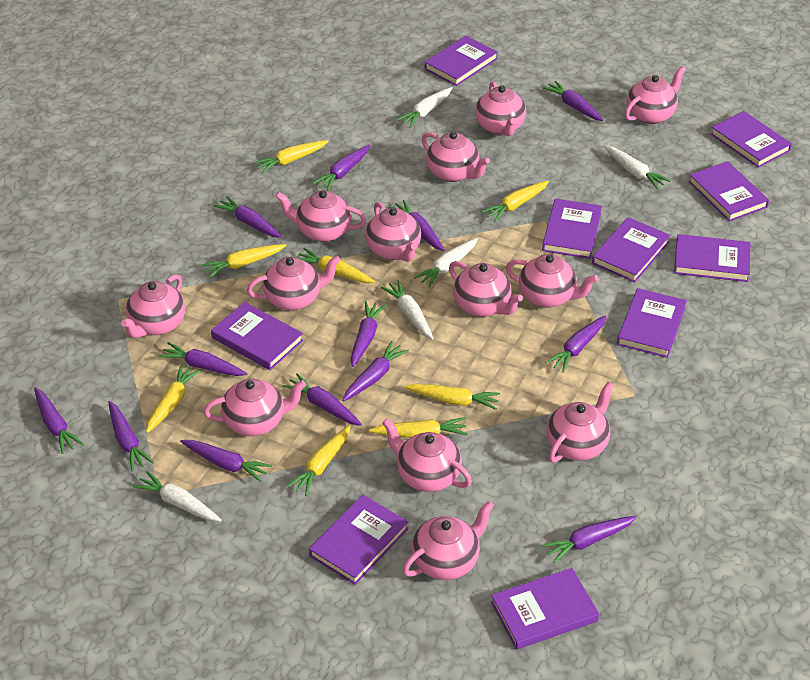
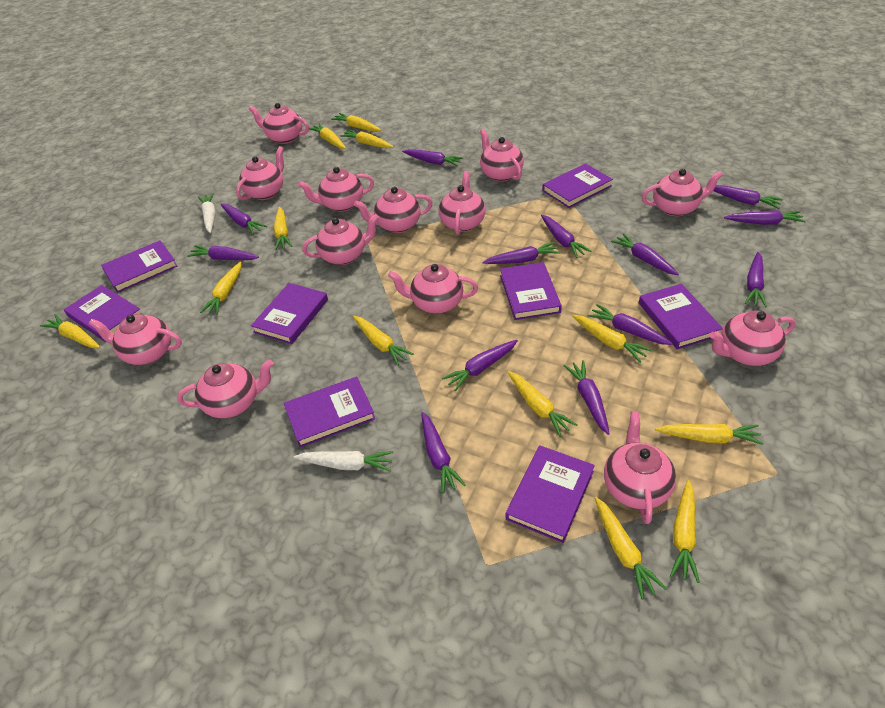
purple book: [211,302,303,370] [309,495,408,585] [425,36,498,86] [491,568,599,650] [542,199,602,259] [592,217,671,282] [617,288,687,358] [674,234,750,282] [689,161,769,222] [711,111,792,168] = 10 -> [64,285,143,342] [101,240,177,293] [251,283,328,344] [284,376,375,447] [500,262,562,320] [506,445,595,543] [542,163,613,208] [639,283,723,349] = 8
white carrot: [133,471,222,522] [380,280,434,340] [396,87,453,128] [414,238,478,288] [604,146,671,190] = 5 -> [198,193,216,233] [294,451,394,471] = 2
yellow carrot: [146,364,201,433] [201,244,286,278] [253,140,329,173] [286,425,351,496] [299,248,376,283] [369,418,468,438] [404,384,500,410] [481,181,549,222] = 8 -> [40,314,100,348] [200,262,241,315] [274,207,293,250] [309,123,346,149] [331,113,381,132] [340,129,394,148] [353,316,414,365] [508,371,577,437] [572,315,652,363] [595,497,667,599] [655,424,763,445] [670,480,700,583] = 12

